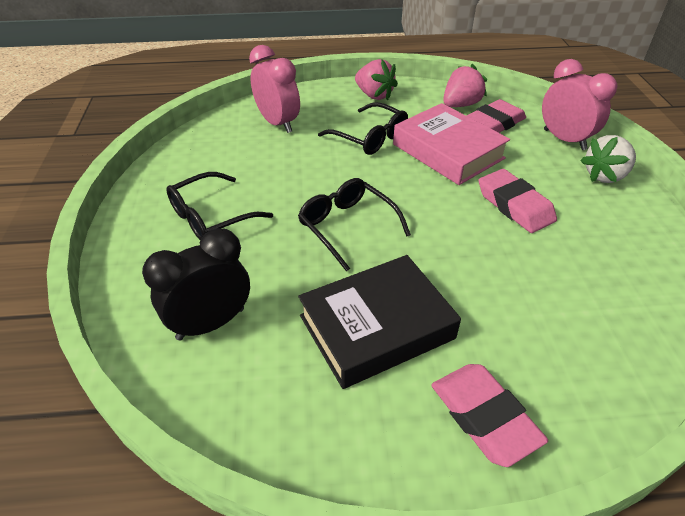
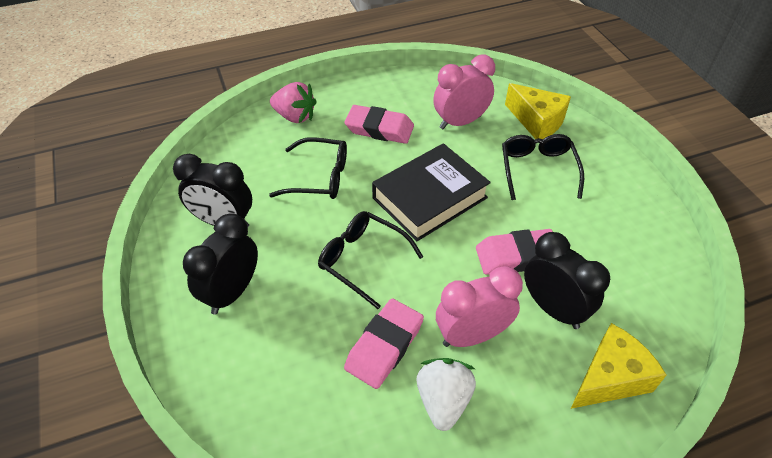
black clock: [142,228,250,340] = 1 -> [173,154,252,227] [183,213,258,315] [524,232,610,329] = 3
pink book: [393,103,510,185] = 1 -> none = 0
pink strawberry: [355,59,398,101] [443,64,487,107] = 2 -> [270,82,317,123] = 1
yellow cheese: none = 0 -> [505,83,571,139] [571,323,666,409] = 2

